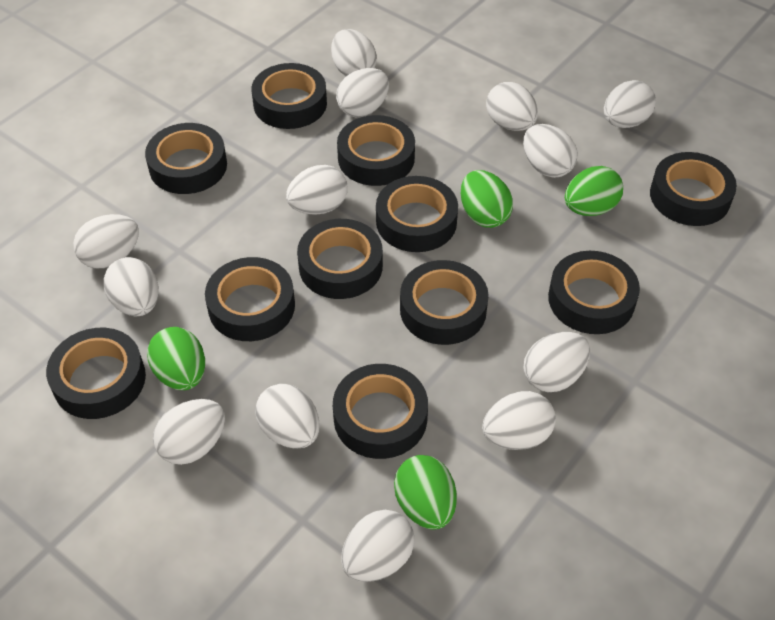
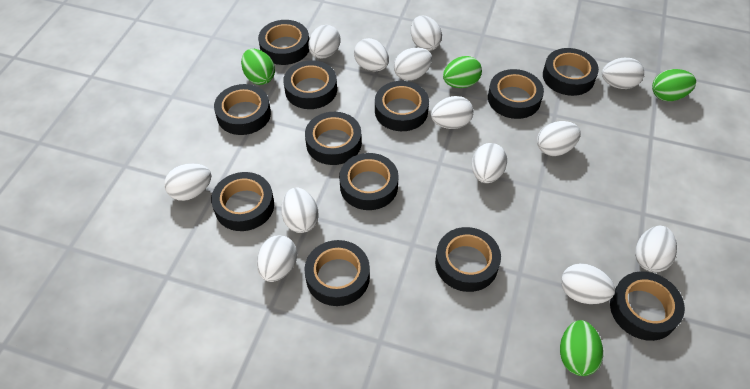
black tape: [46,328,146,419] [145,123,227,194] [205,257,295,341] [252,63,327,129] [297,219,383,299] [333,364,428,459] [337,115,415,186] [376,176,458,252] [400,260,489,345] [548,251,640,334] [650,152,737,226] = 11 -> [211,172,274,231] [214,84,271,135] [258,20,309,65] [283,60,337,109] [305,112,362,165] [305,240,370,306] [339,153,399,210] [375,81,429,131] [435,227,501,292] [488,69,544,119] [543,48,599,96] [610,271,685,341] = 12

